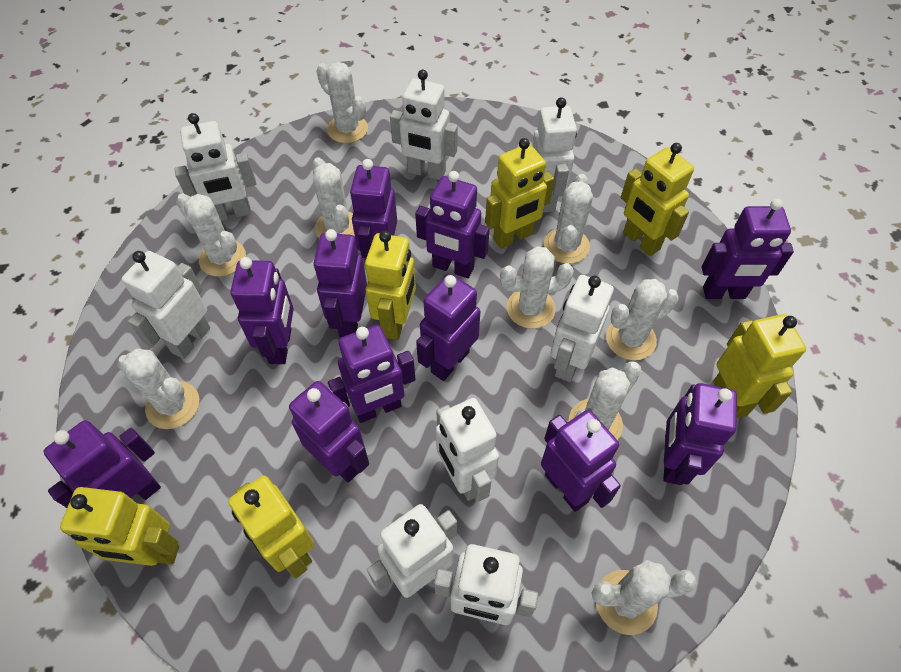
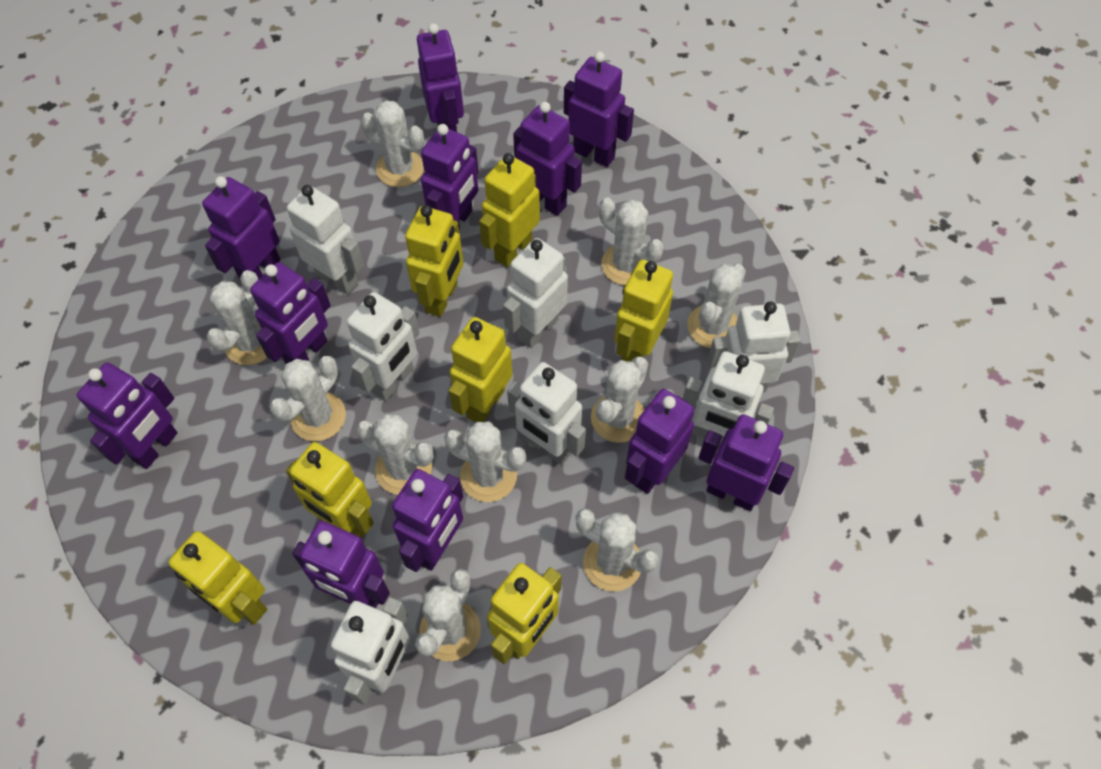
white cactus: [117,349,199,429] [176,193,246,277] [312,157,355,238] [317,62,368,143] [500,246,574,329] [544,174,593,264] [569,361,642,440] [592,560,697,635] [606,279,678,360] = 9 -> [206,270,268,365] [269,356,346,441] [356,414,434,495] [361,100,424,187] [415,569,481,661] [444,422,526,502] [575,508,659,592] [591,357,648,443] [599,198,663,285] [687,264,746,348] = 10
white robot: [121,251,210,359] [175,113,257,221] [367,504,457,598] [390,69,458,180] [434,544,538,625] [436,398,499,502] [532,97,577,213] [551,275,614,382] = 8 -> [287,185,364,295] [331,597,410,705] [347,292,419,401] [503,238,568,348] [507,362,586,465] [683,351,774,444] [708,301,800,392] = 7
yellow robot: [60,487,179,566] [228,476,315,579] [365,231,416,340] [485,138,554,249] [621,143,694,256] [713,314,806,418] = 6 -> [168,531,267,625] [286,442,374,538] [405,205,463,317] [449,317,513,422] [479,153,540,267] [487,563,562,664] [614,259,673,362] = 7

